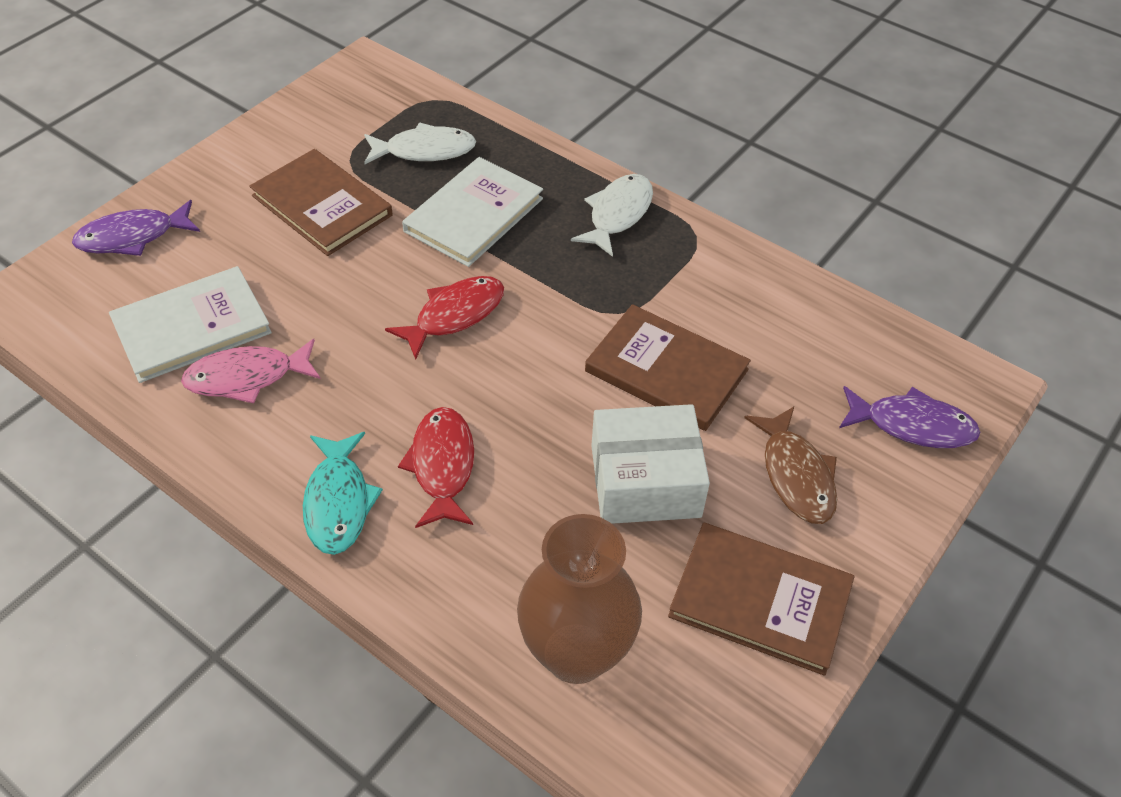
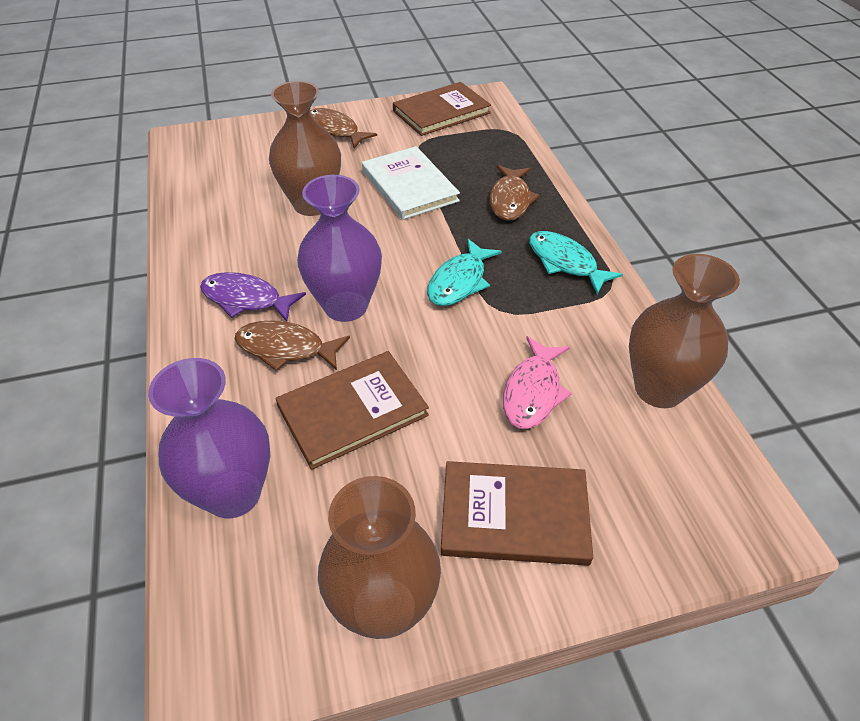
brown fish: [744,407,837,524] = 1 -> [235,321,350,371] [310,108,377,149] [490,165,540,221] = 3
brown vase: [517,514,642,684] = 1 -> [269,81,341,216] [318,476,441,639] [629,254,740,408] = 3
purple fish: [72,200,200,256] [839,386,981,448] = 2 -> [200,272,306,322] = 1
purple vase: none = 0 -> [148,358,270,518] [297,175,382,322] = 2
red fish: [385,276,504,360] [398,407,474,528] = 2 -> none = 0
turquoise fish: [303,432,383,555] = 1 -> [427,239,502,306] [529,231,623,294] = 2
white book: [109,266,272,383] [402,157,543,267] = 2 -> [362,146,460,220] = 1
white box: [591,404,710,524] = 1 -> none = 0
white fish: [364,123,476,164] [571,174,653,257] = 2 -> none = 0

